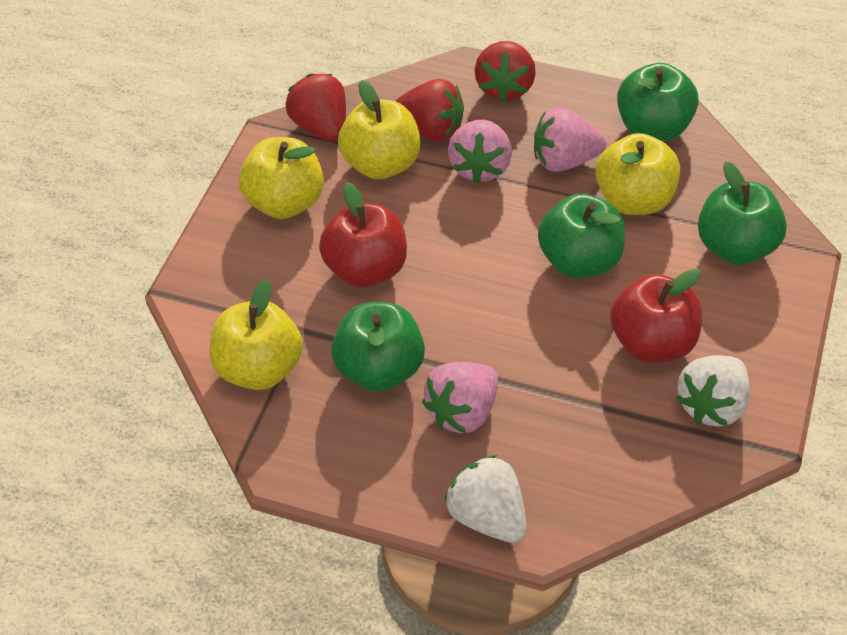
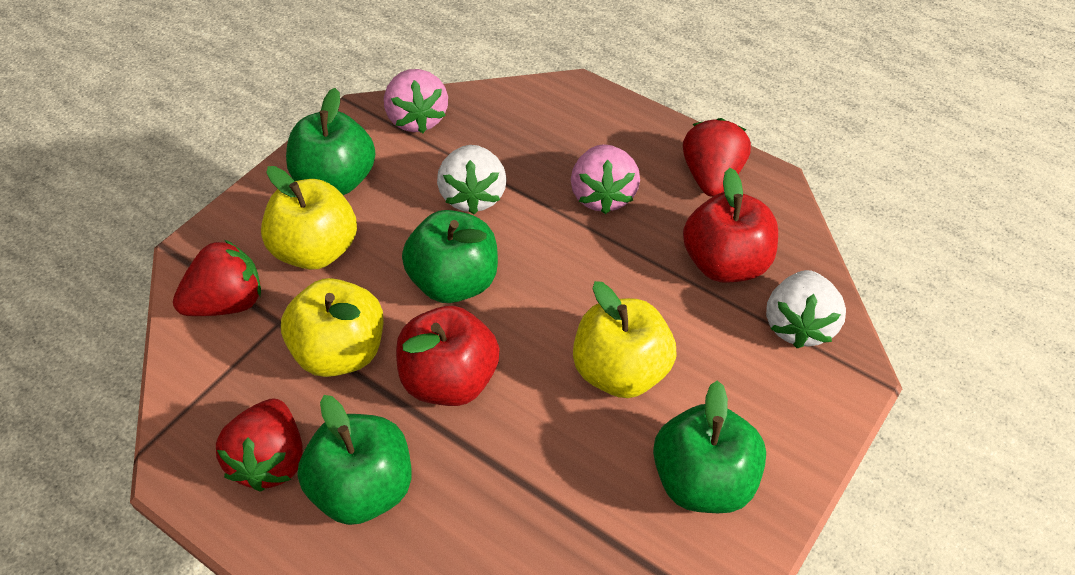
pink strawberry: [422,362,498,433] [448,119,512,184] [534,108,607,172] = 3 -> [384,69,448,133] [571,144,640,214] = 2
yellow apple: [210,279,303,390] [239,137,324,219] [338,80,421,179] [596,133,680,215] = 4 -> [261,166,357,270] [281,278,383,377] [573,281,677,398] = 3

